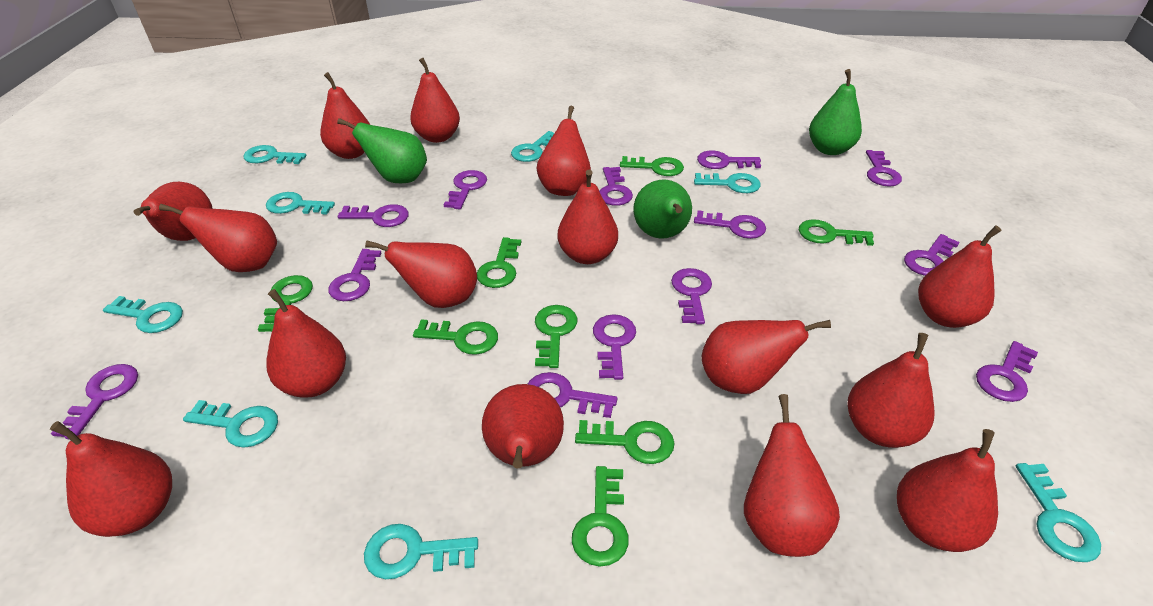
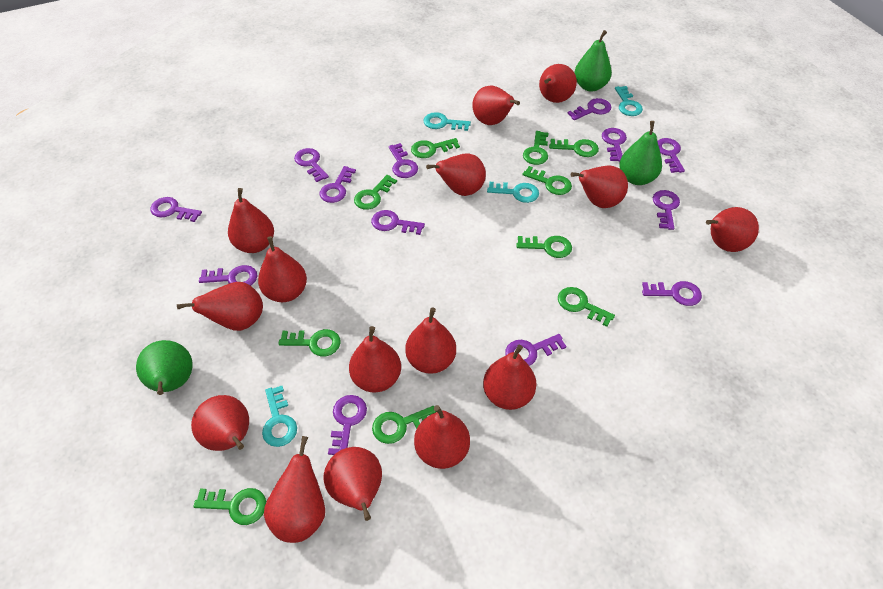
green key: [258,275,313,332] [413,320,498,355] [477,237,521,288] [535,305,577,368] [572,466,629,567] [575,420,675,464] [620,156,684,176] [799,219,874,246] = 8 -> [193,488,266,525] [278,329,341,356] [354,175,397,210] [372,406,436,444] [411,138,460,158] [516,236,572,258] [522,166,572,195] [523,131,548,165] [549,139,599,157] [558,287,615,327] = 10
turquoise key: [103,296,183,333] [183,400,278,448] [243,145,306,164] [266,192,335,215] [364,524,478,579] [511,131,554,162] [694,173,761,193] [1016,463,1101,562] = 8 -> [262,386,297,447] [424,112,471,131] [487,182,539,203] [615,86,643,116] = 4

